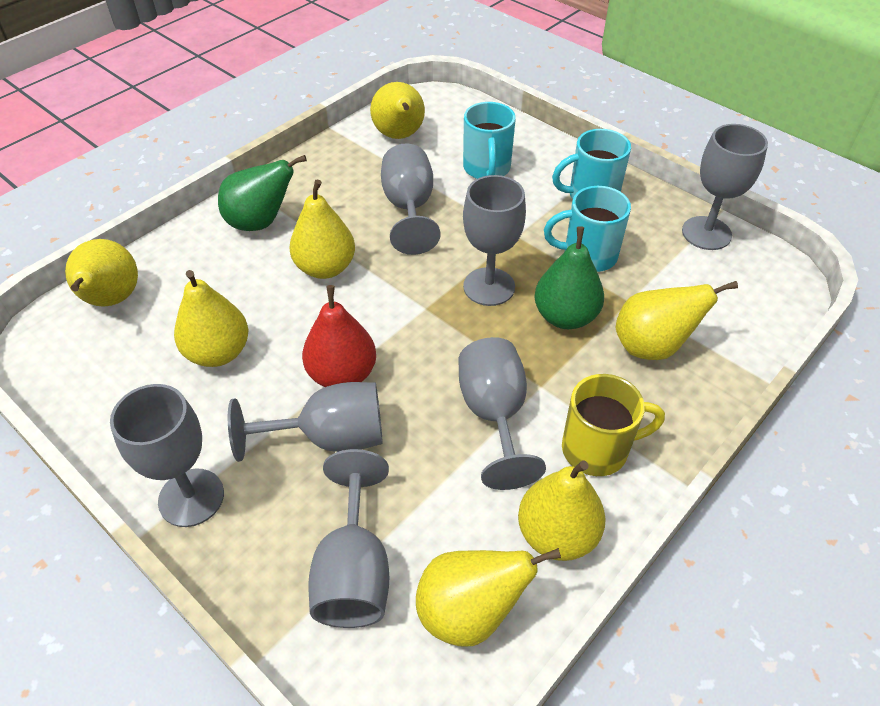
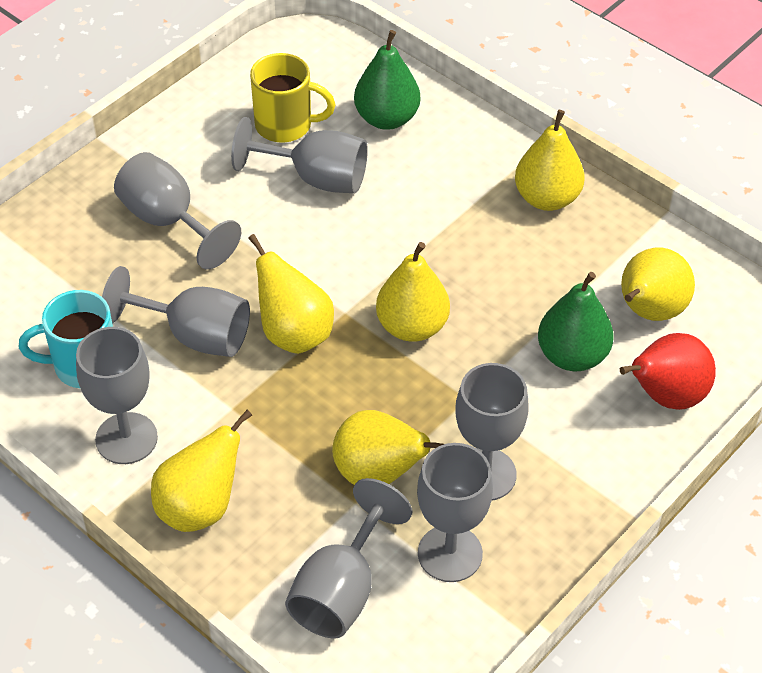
turquoise mug: [463,102,516,179] [544,186,631,272] [552,129,631,199] = 3 -> [19,290,113,389] = 1
yellow pear: [65,239,138,307] [174,270,248,367] [289,180,355,279] [370,82,425,139] [416,548,561,647] [518,460,606,561] [616,281,738,360] = 7 -> [151,410,252,532] [248,234,334,354] [332,410,444,485] [376,242,450,342] [515,110,585,211] [621,248,695,321] = 6

